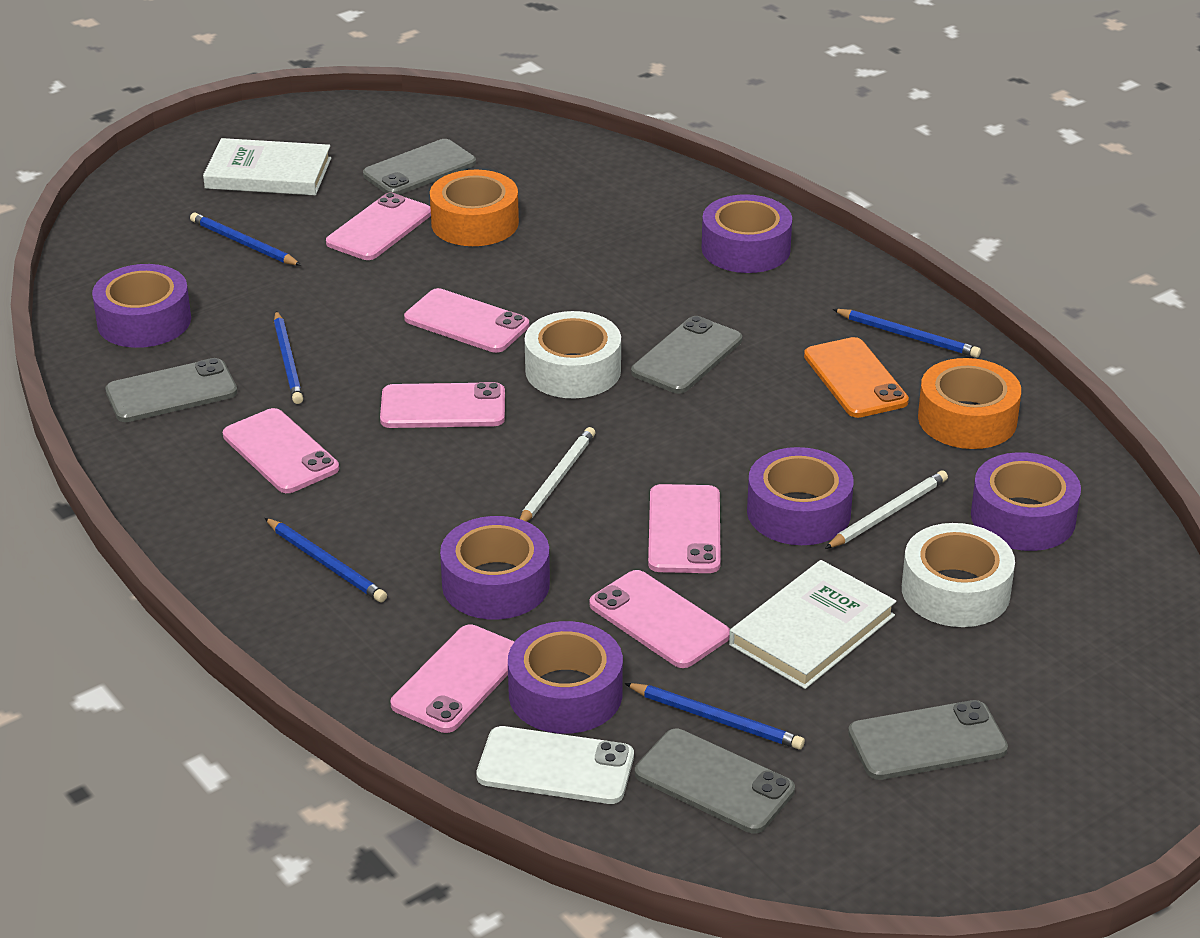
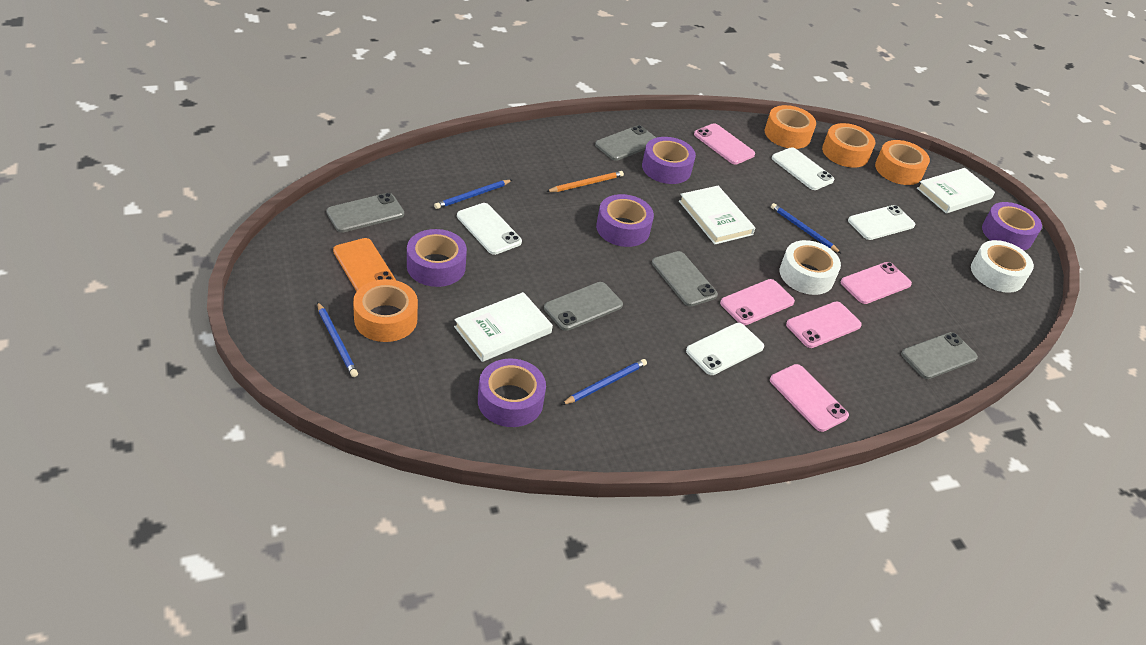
blue pencil: [190,213,301,266] [265,518,387,603] [274,311,303,404] [624,683,805,750] [833,309,981,358] = 5 -> [317,302,358,377] [434,180,512,209] [561,359,647,405] [771,203,842,254] = 4
orange pencil: none = 0 -> [546,171,624,192] = 1
orange tape: [430,170,519,246] [918,358,1021,449] = 2 -> [353,279,418,342] [765,105,816,149] [822,123,875,168] [875,140,930,185] = 4
pink phone: [223,408,339,493] [326,192,431,260] [380,382,505,428] [391,624,515,733] [404,288,529,353] [589,570,730,668] [648,484,721,573] = 7 -> [694,123,755,164] [720,279,795,325] [770,364,849,432] [786,301,862,348] [841,262,912,304] = 5
purple tape: [92,264,191,348] [440,516,550,620] [508,621,623,734] [702,194,792,273] [747,447,854,545] [971,452,1081,551] = 6 -> [407,229,467,287] [478,359,546,427] [596,194,654,247] [642,137,696,184] [982,202,1042,250] = 5
white book: [203,138,331,195] [729,560,896,689] = 2 -> [454,292,553,362] [679,186,755,244] [917,168,995,213] = 3
white pencil: [520,427,595,522] [825,470,948,549] = 2 -> none = 0
white phone: [476,726,634,804] = 1 -> [457,203,522,255] [686,323,764,375] [772,147,834,190] [848,205,915,240] = 4

